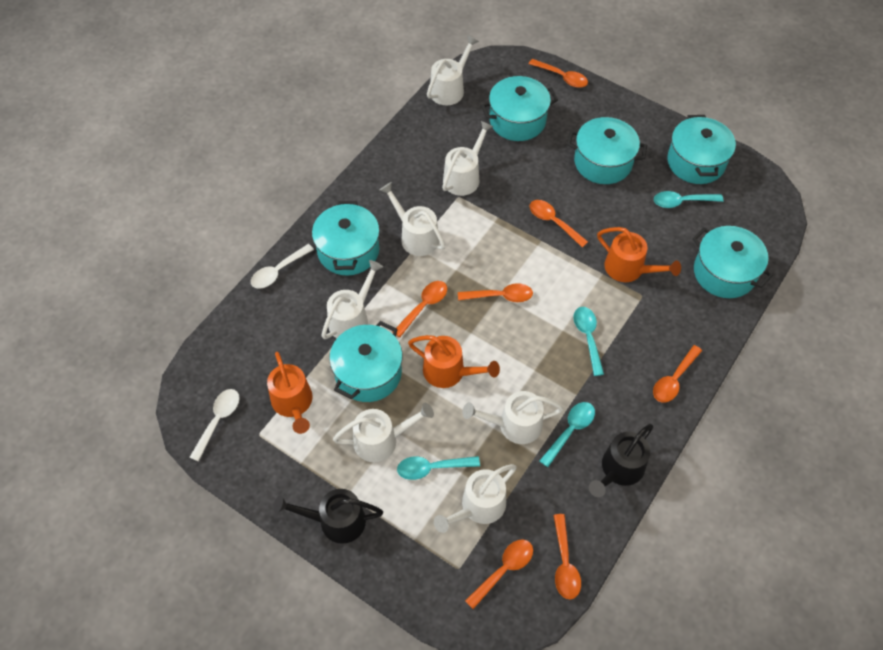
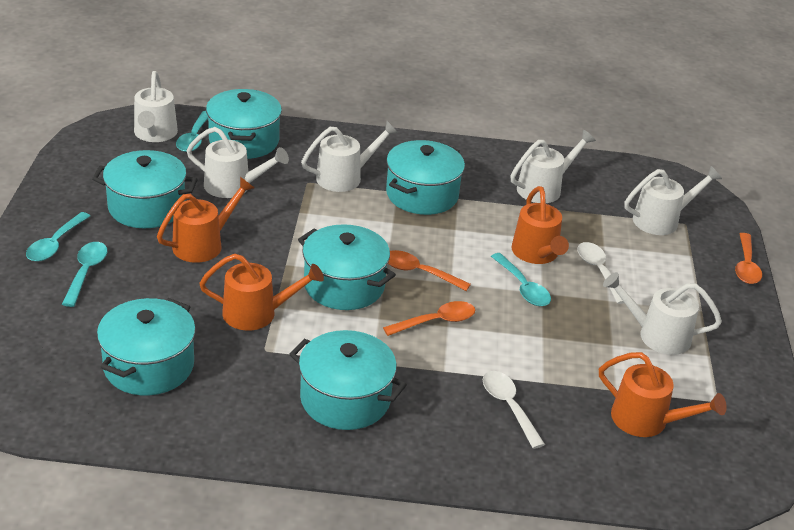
black watering can: [273,489,383,544] [589,424,653,497] = 2 -> none = 0
orange spoon: [393,281,447,338] [458,283,533,302] [465,539,533,609] [529,59,588,88] [530,200,588,247] [553,514,581,600] [653,345,702,403] = 7 -> [383,301,475,336] [388,250,471,291] [735,233,762,284] = 3
orange watering can: [267,352,313,434] [408,335,500,388] [597,227,681,282] = 3 -> [157,177,254,263] [199,254,324,331] [511,186,569,264] [599,352,727,437] = 4
white watering can: [321,260,383,339] [333,403,434,462] [380,182,445,256] [427,35,479,105] [434,464,517,533] [442,121,494,196] [462,391,563,444] = 7 -> [134,71,178,142] [186,127,289,198] [301,121,398,192] [510,130,596,203] [603,272,722,355] [624,166,722,235] = 6

